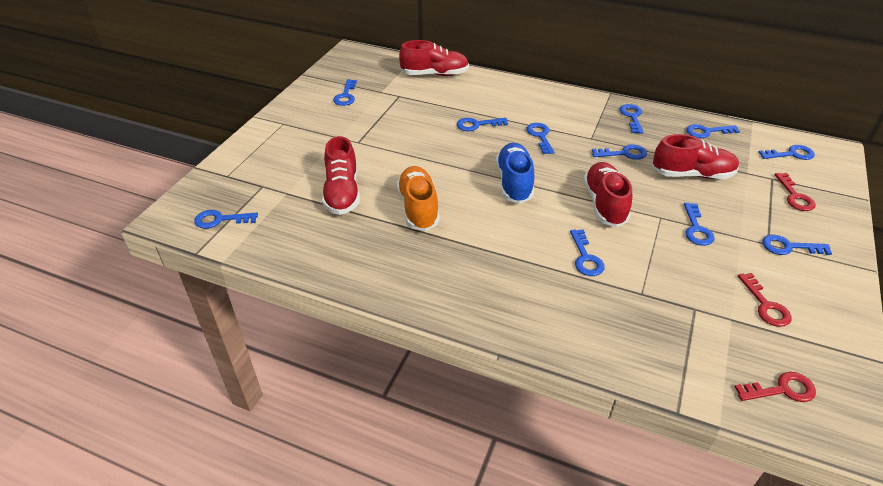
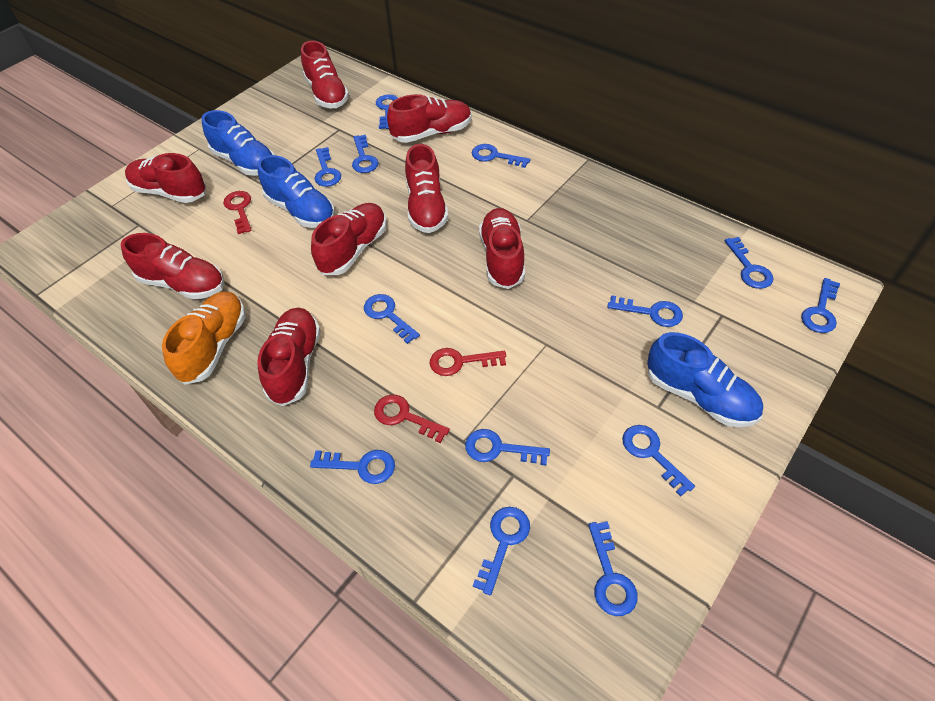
blue key: [194,210,258,229] [333,79,357,106] [457,118,508,131] [526,123,555,154] [570,229,605,276] [592,144,647,160] [620,104,644,134] [684,203,715,246] [687,124,740,138] [759,145,815,160] [762,235,832,255] = 11 -> [310,450,395,484] [315,147,341,187] [352,135,379,173] [364,294,420,344] [376,94,398,129] [465,429,550,465] [472,144,530,168] [473,507,530,595] [588,521,638,616] [607,295,683,327] [622,425,695,497] [725,237,774,289] [801,278,840,333] = 13
blue shoe: [496,143,534,204] = 1 -> [202,110,274,176] [258,155,335,228] [647,332,763,427] = 3
red shoe: [322,136,360,215] [399,40,469,76] [583,162,632,227] [653,134,739,179] = 4 -> [121,233,225,299] [125,153,207,203] [257,308,321,406] [301,40,349,108] [311,203,387,275] [387,94,472,143] [405,144,448,233] [479,208,525,289] = 8

